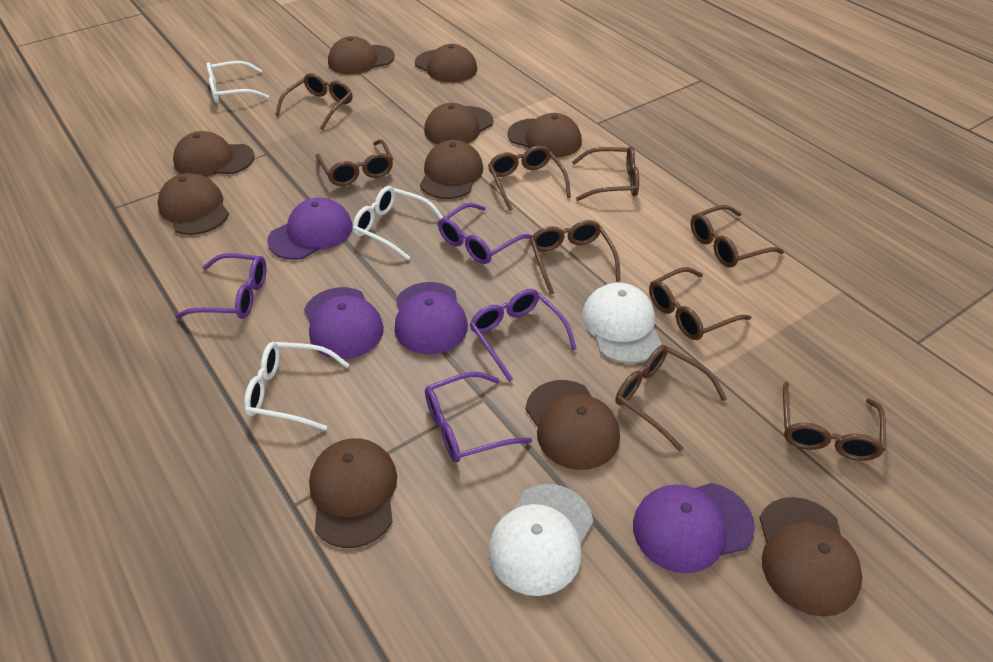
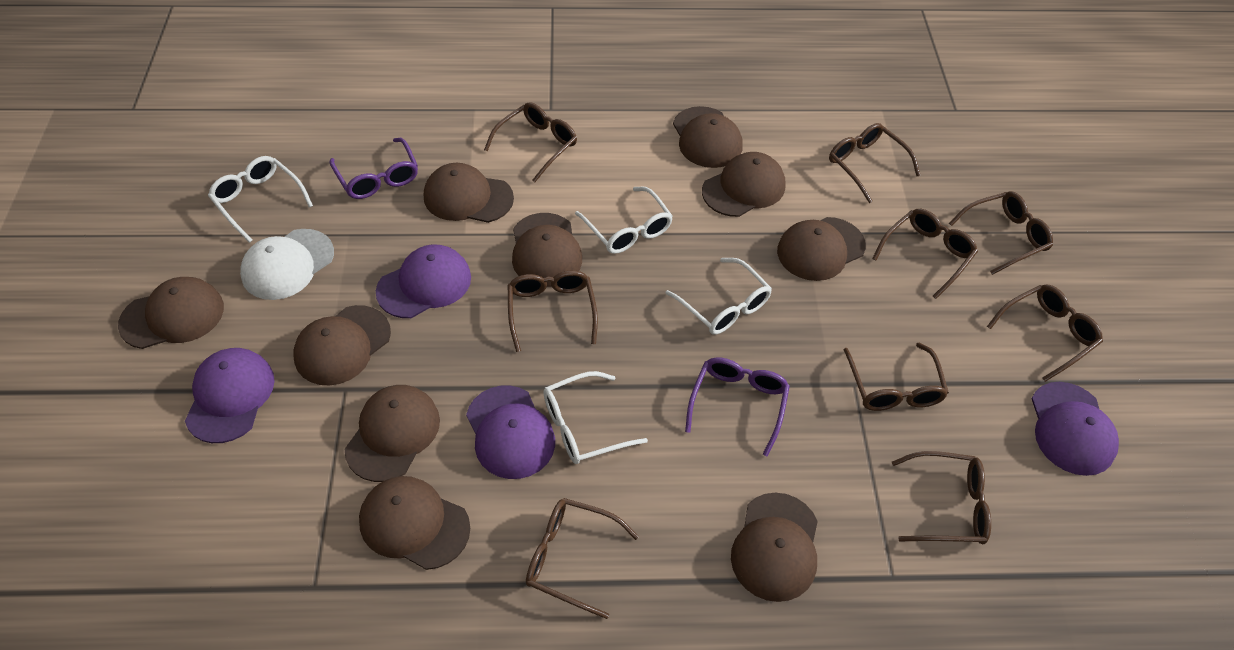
purple glasses: [175,253,266,319] [425,372,532,463] [438,203,533,264] [470,289,577,382] = 4 -> [329,138,418,199] [685,357,790,456] = 2
white cap: [489,484,594,596] [582,283,662,364] = 2 -> [240,229,334,300] = 1
white glasses: [207,61,269,103] [244,342,350,431] [353,186,443,260] = 3 -> [208,156,313,243] [543,371,648,464] [575,187,673,254] [665,258,772,335] = 4

